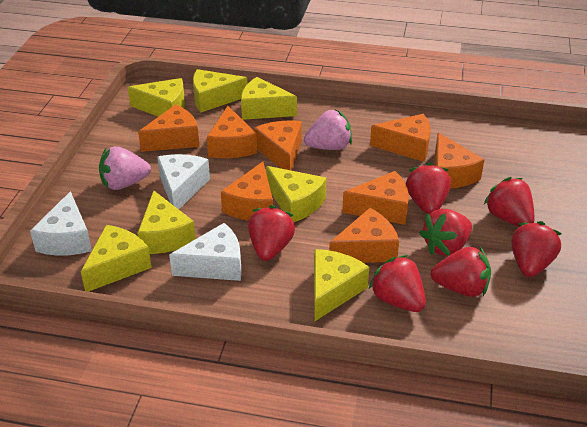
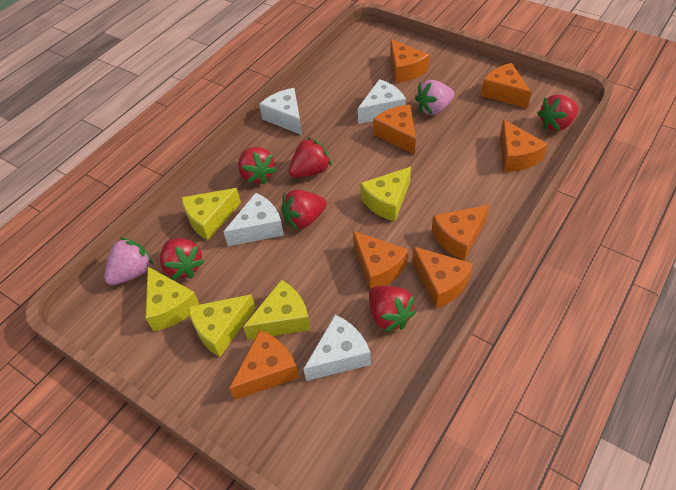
red strawberry: [248,205,295,261] [369,255,426,312] [406,162,451,214] [420,209,472,256] [431,247,491,297] [484,177,534,227] [511,221,562,277] = 7 -> [160,238,205,280] [238,147,277,184] [281,190,327,230] [289,137,331,178] [369,286,417,332] [537,94,579,131] = 6
white cheese: [30,191,92,255] [157,154,210,209] [169,223,242,281] = 3 -> [223,193,284,246] [259,88,302,135] [304,315,371,381] [358,79,406,124] = 4
yellow cheese: [81,225,152,292] [128,78,185,117] [137,190,196,254] [193,69,248,113] [241,77,297,120] [266,166,327,222] [314,249,369,322] = 7 -> [145,267,200,331] [181,188,241,240] [188,294,256,357] [243,280,310,340] [360,167,411,221] = 5

